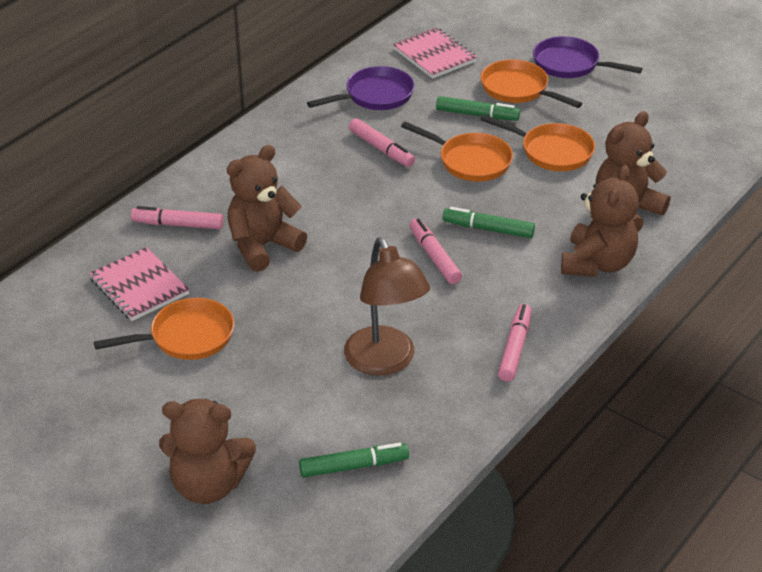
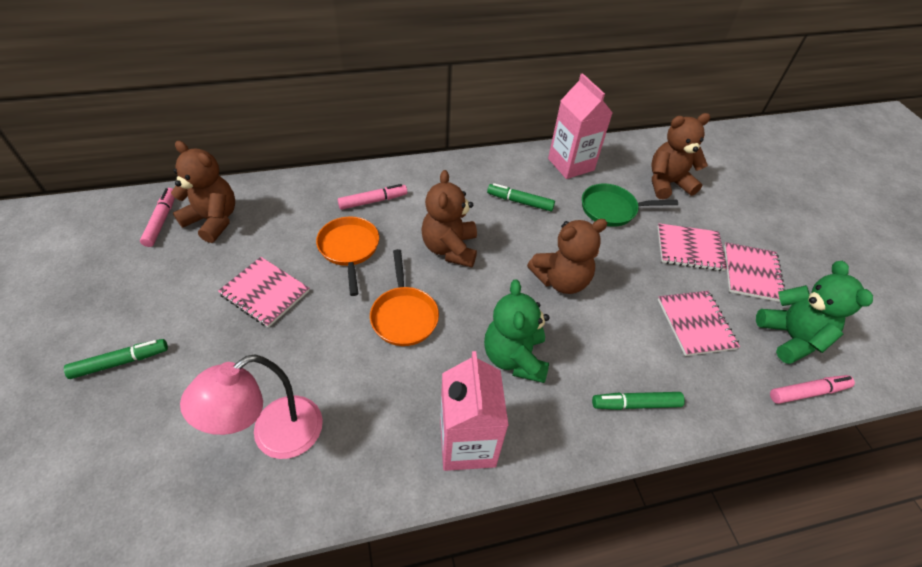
brown lamp: [344,237,430,376] = 1 -> none = 0
green pan: none = 0 -> [582,184,678,227] = 1
green teddy bear: none = 0 -> [484,280,549,383] [756,261,873,364] = 2
orange pan: [94,298,234,360] [401,121,513,182] [480,59,582,108] [480,115,595,171] = 4 -> [316,216,379,296] [370,249,439,346] = 2
pink carton: none = 0 -> [440,351,509,471] [548,73,613,179] = 2
pink lamp: none = 0 -> [180,354,323,459] = 1
pink marker: [131,206,223,229] [349,118,415,167] [410,218,462,284] [498,304,532,381] = 4 -> [140,188,175,247] [338,184,407,210] [770,375,855,404] = 3
pink notebook: [89,247,190,321] [393,27,477,79] = 2 -> [218,257,309,328] [658,223,727,271] [658,291,740,356] [724,242,785,302] = 4
purple pan: [307,66,415,110] [533,36,643,78] = 2 -> none = 0

